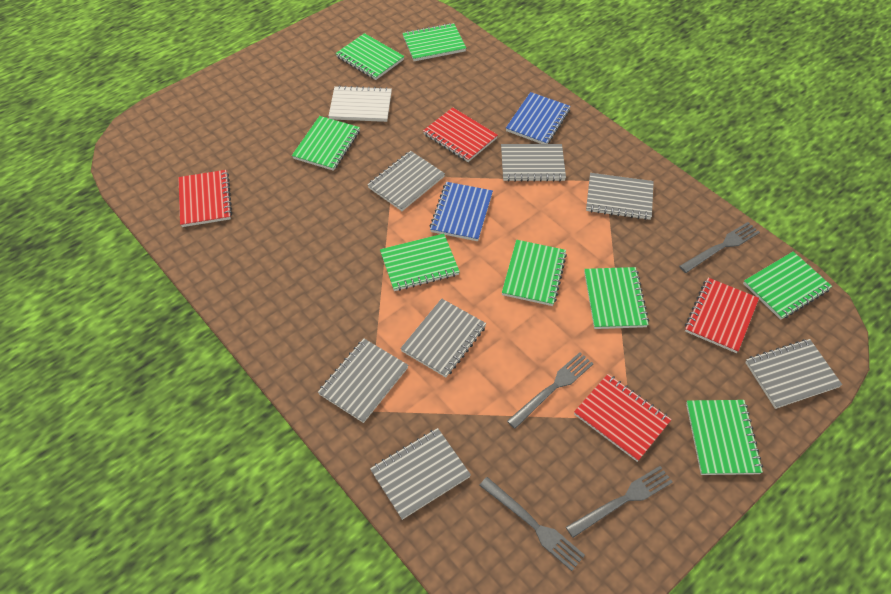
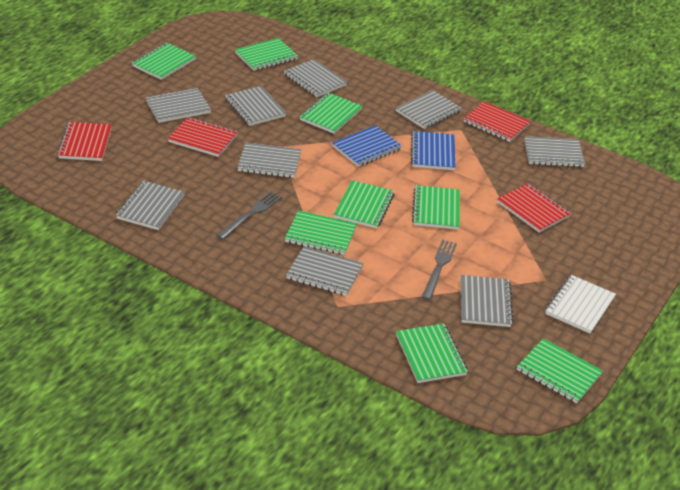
grey fork: [479,477,585,571] [507,352,594,429] [566,466,673,538] [679,222,760,273] = 4 -> [216,191,282,239] [422,239,457,300] = 2
grey notebook: [318,339,408,423] [367,151,445,211] [370,428,471,520] [400,298,486,377] [501,144,566,182] [586,173,654,220] [745,339,842,409] = 7 -> [116,181,185,230] [146,88,211,123] [225,86,286,126] [237,143,301,178] [284,59,347,97] [286,246,363,296] [396,90,462,129] [461,275,513,327] [524,136,585,167] = 9

